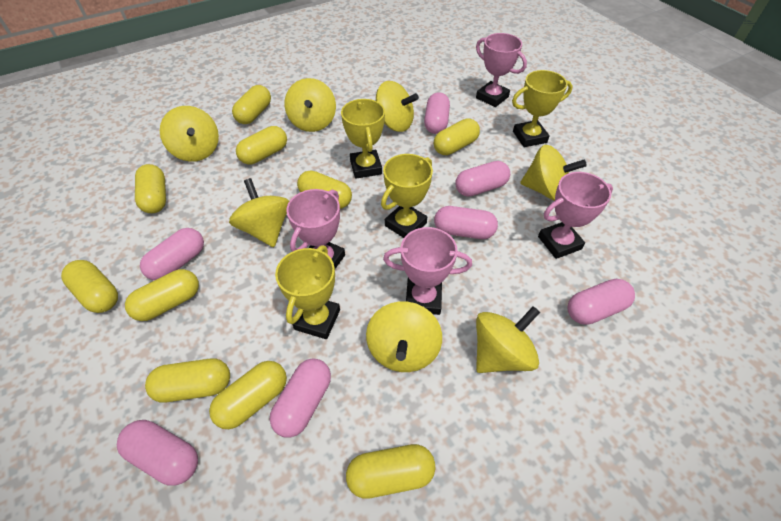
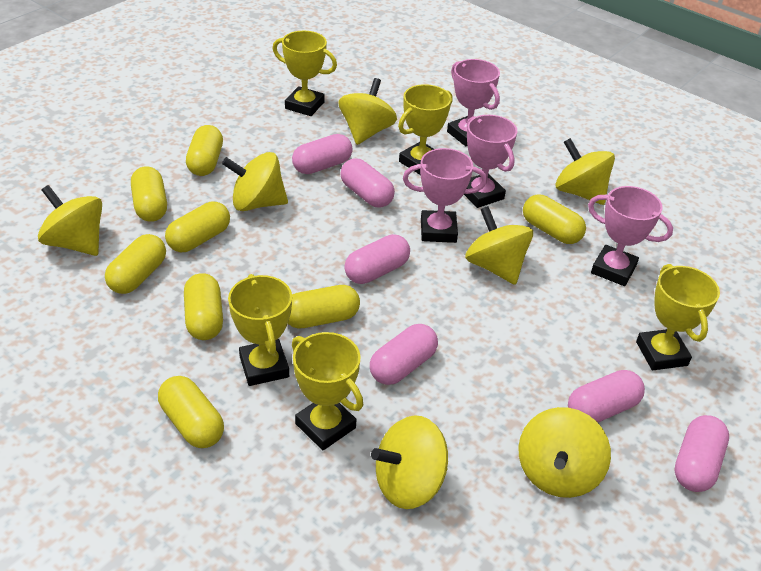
pink capsule: [117,420,198,486] [140,228,204,280] [270,358,331,438] [424,92,450,134] [434,206,498,239] [455,161,510,197] [567,279,635,325] = 7 -> [292,134,353,174] [340,158,395,208] [344,234,410,284] [370,324,438,385] [568,370,645,422] [674,415,729,492] = 6
yellow capsule: [61,260,118,313] [125,269,199,321] [135,164,166,213] [145,358,230,403] [209,361,287,429] [232,85,271,124] [236,126,287,165] [297,170,352,209] [346,444,436,499] [434,118,480,155] = 10 -> [105,234,166,294] [131,166,167,222] [158,376,224,448] [165,202,230,252] [184,273,223,340] [186,125,223,176] [288,285,360,328] [523,195,586,244] = 8
yellow trophy: [275,245,340,339] [341,99,385,179] [381,154,433,238] [512,70,573,147] = 4 -> [228,274,292,386] [273,31,337,116] [292,332,363,450] [398,84,452,175] [636,264,720,370] = 5

